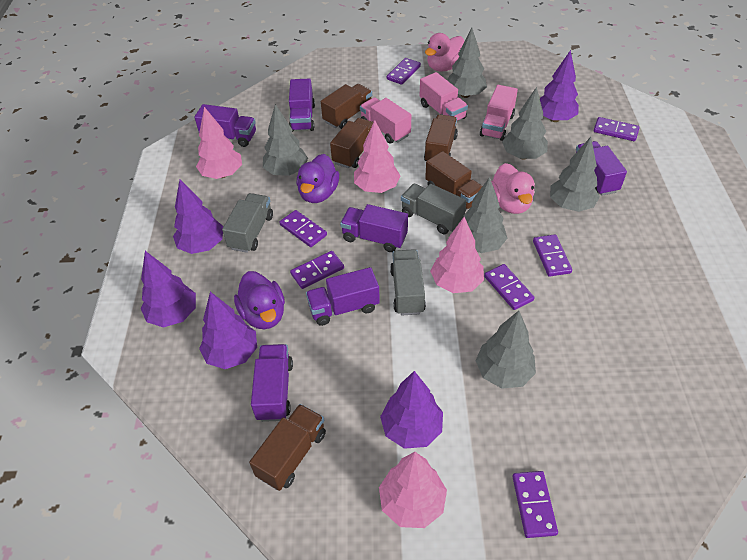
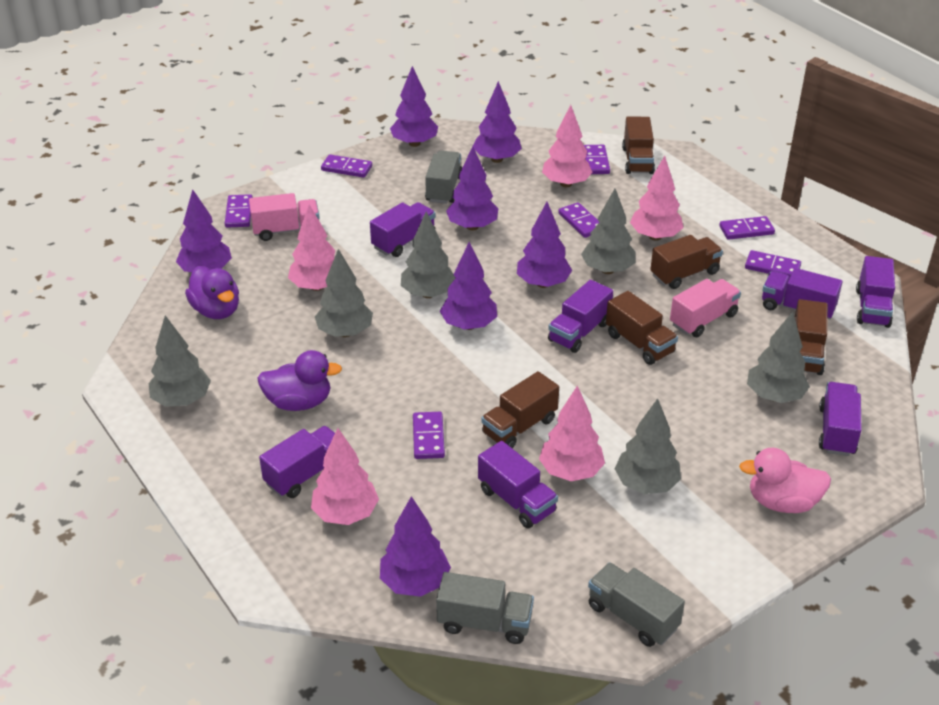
pink duck: [425,33,464,72] [491,163,534,214] = 2 -> [739,448,831,513] = 1
pink tree: [196,107,242,179] [354,120,400,193] [379,452,447,528] [430,217,484,293] = 4 -> [288,204,335,291] [311,428,379,525] [539,386,605,481] [542,105,593,187] [630,156,684,241] = 5
pink truck: [360,97,411,144] [420,72,468,121] [480,85,518,141] = 3 -> [249,193,320,241] [670,279,741,337] = 2
purple tree: [141,251,196,327] [173,180,223,254] [199,292,257,369] [380,371,443,449] [540,50,579,122] = 5 -> [176,189,232,272] [380,496,451,597] [390,66,438,147] [440,242,497,330] [446,146,498,231] [473,81,522,163] [517,202,572,288] = 7
purple truck: [194,104,256,147] [251,344,293,422] [289,78,315,132] [306,267,380,326] [340,204,408,252] [576,141,627,196] = 6 -> [259,426,335,498] [370,202,436,257] [478,441,558,528] [548,280,613,353] [762,268,843,319] [819,382,862,456] [856,256,895,328] = 7

